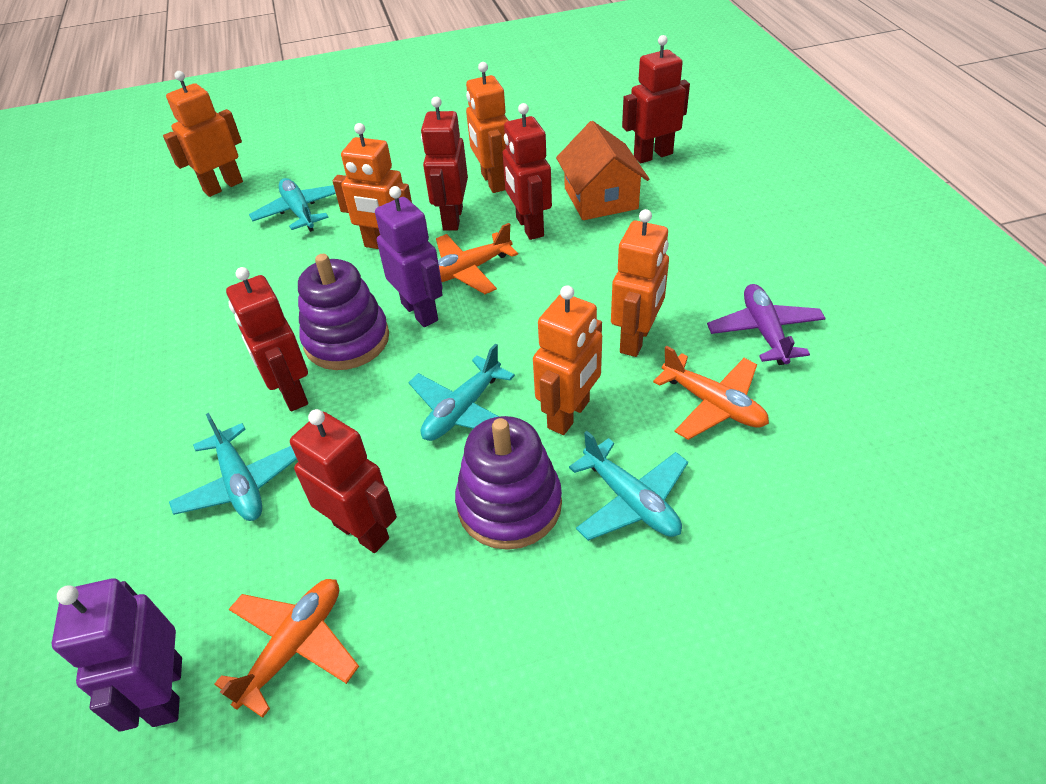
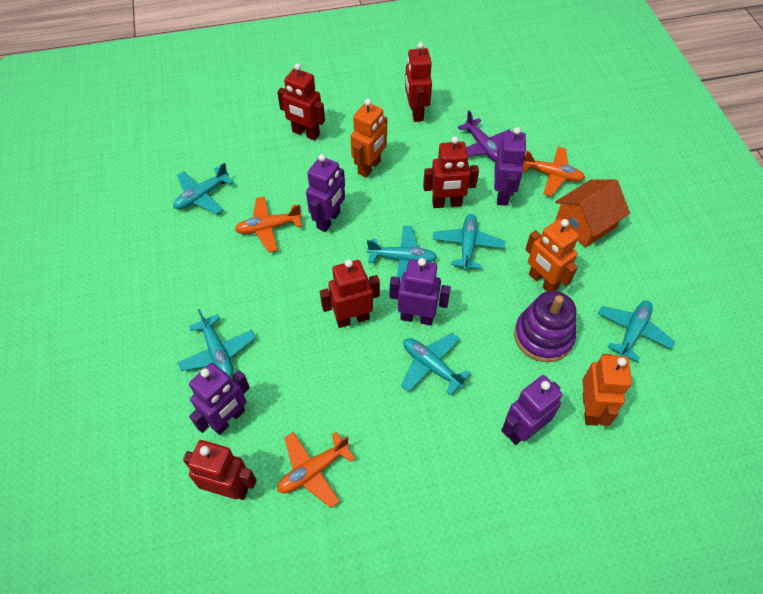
orange robot: [163,71,243,197] [333,123,412,249] [466,62,509,193] [533,285,602,435] [611,209,669,357] = 5 -> [350,99,387,178] [525,219,579,291] [582,354,632,426] = 3
purple robot: [52,578,182,732] [375,186,443,327] = 2 -> [189,363,250,435] [306,154,345,232] [390,258,451,325] [494,127,527,206] [501,375,562,445] = 5
purple stacking toy: [298,254,389,370] [455,416,562,550] = 2 -> [514,291,576,362] = 1
turquoise plane: [169,413,297,521] [249,178,336,232] [408,344,515,441] [569,431,688,541] = 4 -> [173,162,234,214] [177,309,255,377] [367,225,437,282] [401,333,471,396] [433,214,505,271] [598,301,675,362] = 6

